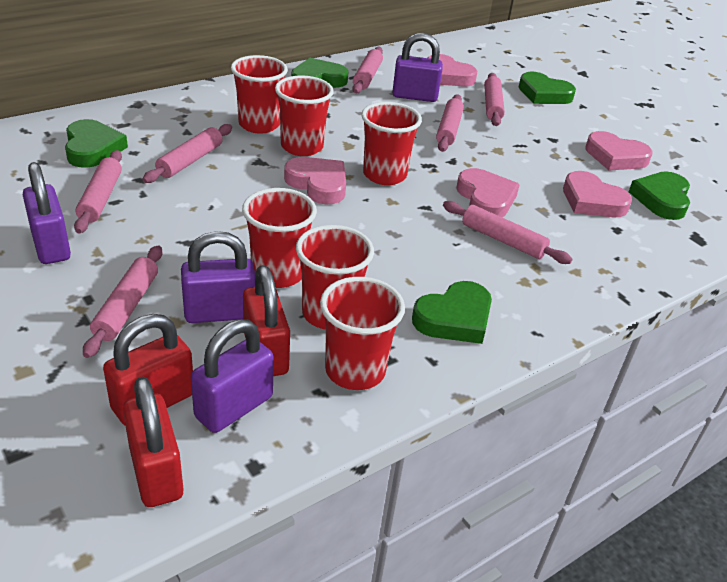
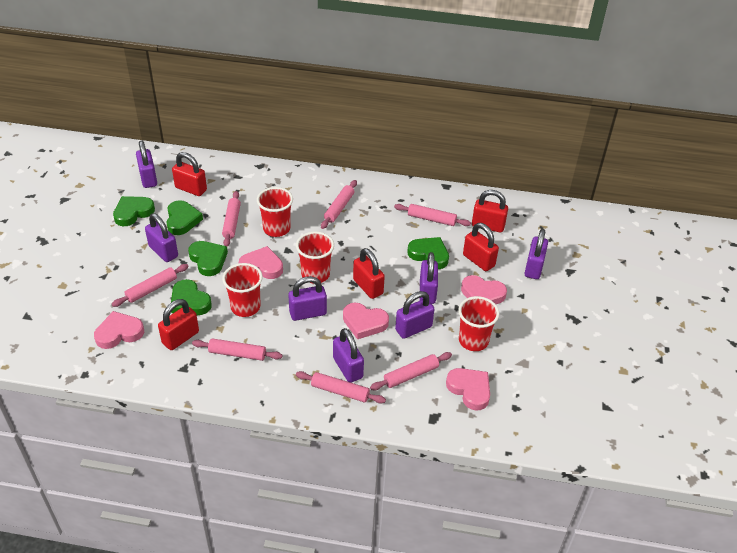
purple padlock: [23,162,71,264] [181,231,255,323] [191,319,274,433] [392,33,443,102] = 4 -> [136,140,157,188] [145,213,178,262] [288,276,327,321] [333,328,364,383] [395,291,434,339] [420,252,438,304] [525,229,548,279] = 7
red cup: [231,55,288,134] [242,188,317,288] [275,76,334,156] [296,225,374,330] [320,277,405,390] [361,102,422,185] = 6 -> [222,263,263,317] [257,187,293,237] [296,232,334,284] [458,296,500,351] = 4
red padlock: [103,314,193,425] [123,377,184,507] [243,265,290,376] = 3 -> [158,299,199,350] [172,152,207,196] [353,248,385,299] [463,223,499,271] [472,190,508,233] = 5

